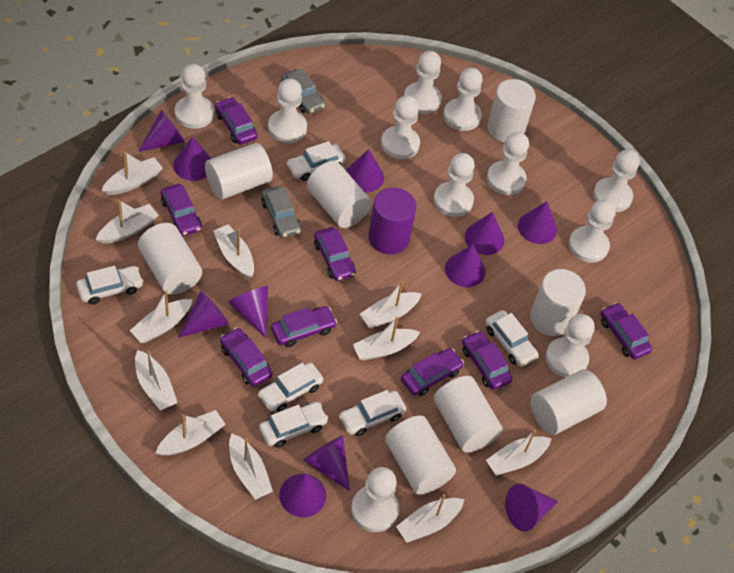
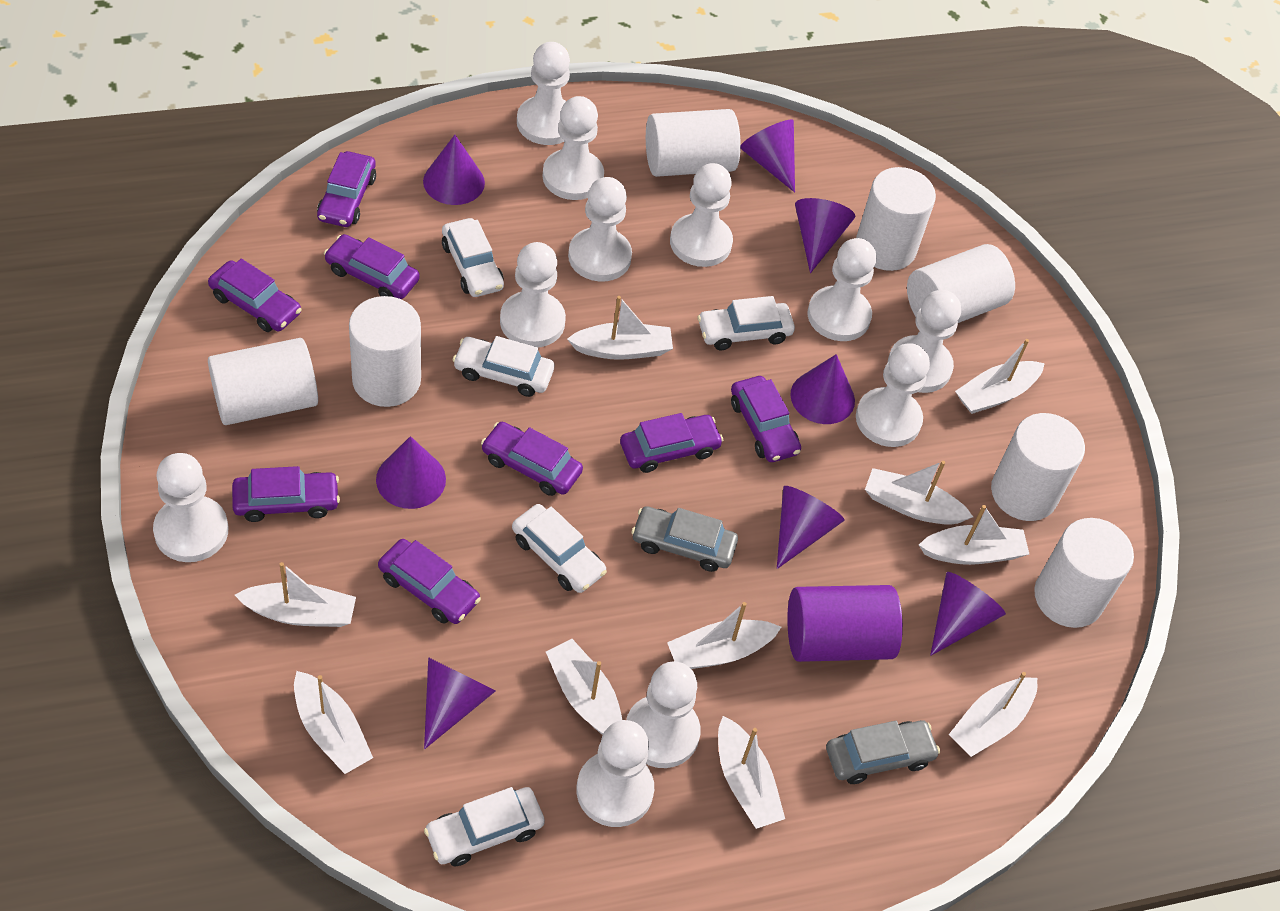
purple cone: [139,110,185,152] [173,137,211,181] [178,291,229,338] [228,286,268,338] [279,473,326,517] [304,435,350,491] [346,149,384,192] [445,244,486,287] [465,212,504,255] [505,484,558,531] [518,201,557,244] = 11 -> [376,436,446,509] [423,135,485,205] [424,657,495,749] [741,120,795,193] [777,486,844,569] [790,354,855,424] [795,198,855,273] [930,572,1006,656] = 8
white boat: [96,200,159,244] [101,151,163,195] [130,291,193,343] [135,350,178,411] [156,410,226,456] [213,224,254,278] [229,433,273,500] [353,317,420,361] [360,281,422,328] [396,494,465,543] [486,429,552,476] = 11 -> [235,562,356,627] [294,671,373,774] [546,639,622,735] [567,296,673,360] [667,602,781,669] [718,716,785,829] [865,461,973,525] [919,505,1029,565] [949,672,1037,757] [955,339,1045,414] = 10
white car: [76,266,143,305] [258,362,323,412] [259,402,328,448] [286,141,346,181] [339,390,406,436] [485,310,539,367] = 6 -> [424,787,545,867] [442,218,504,297] [453,336,554,397] [512,504,607,593] [697,296,795,350] = 5
white cylinder: [138,223,202,295] [205,143,273,200] [307,161,372,228] [385,415,456,495] [434,376,503,452] [487,79,536,142] [530,269,586,336] [530,369,607,435] = 8 -> [208,338,318,425] [349,296,421,407] [646,109,741,177] [856,167,936,271] [907,244,1015,323] [991,413,1085,521] [1034,518,1134,628] = 7

